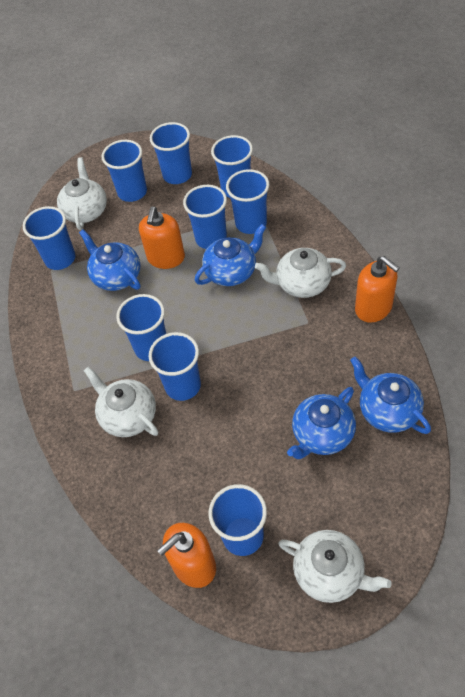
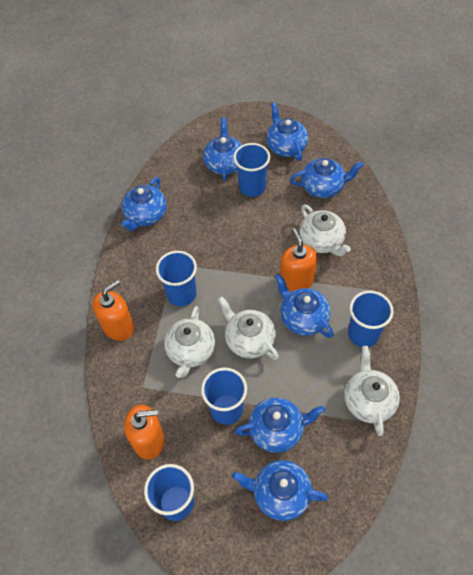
blue cup: [23,206,75,270] [102,140,147,202] [116,294,166,361] [149,332,201,401] [150,122,192,184] [183,185,227,249] [208,484,267,556] [211,135,253,198] [226,169,269,234] = 9 -> [144,464,194,521] [156,251,197,306] [201,368,247,425] [233,143,270,197] [348,291,393,347] = 5
blue teapot: [79,229,141,291] [195,224,266,286] [287,387,356,459] [350,357,431,434] = 4 -> [121,177,167,231] [203,117,242,181] [232,460,328,521] [235,397,325,453] [266,102,308,161] [275,274,334,338] [290,158,364,198] = 7

